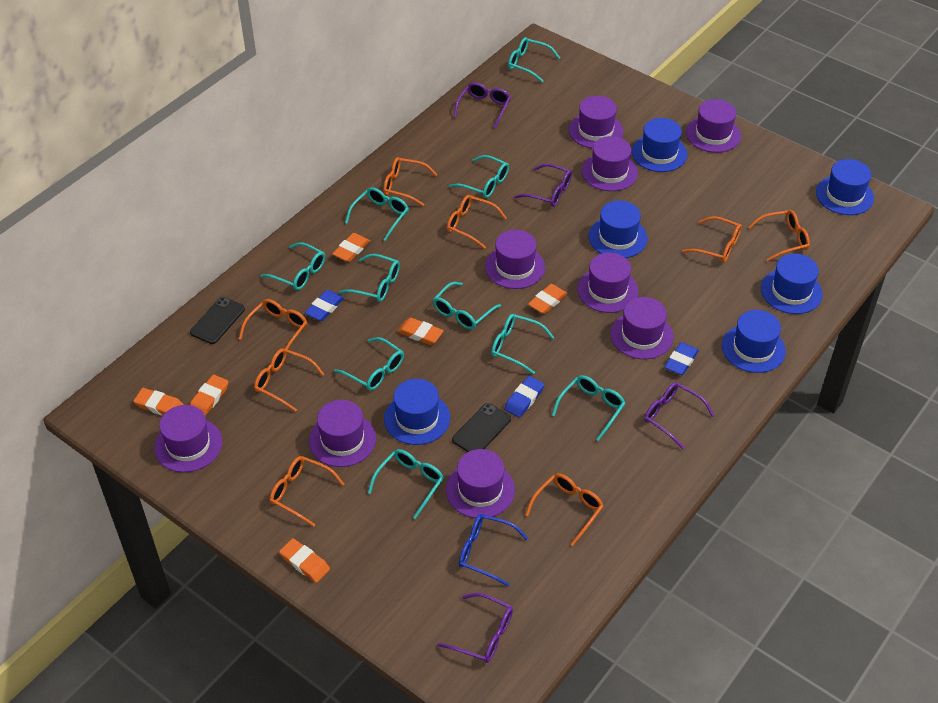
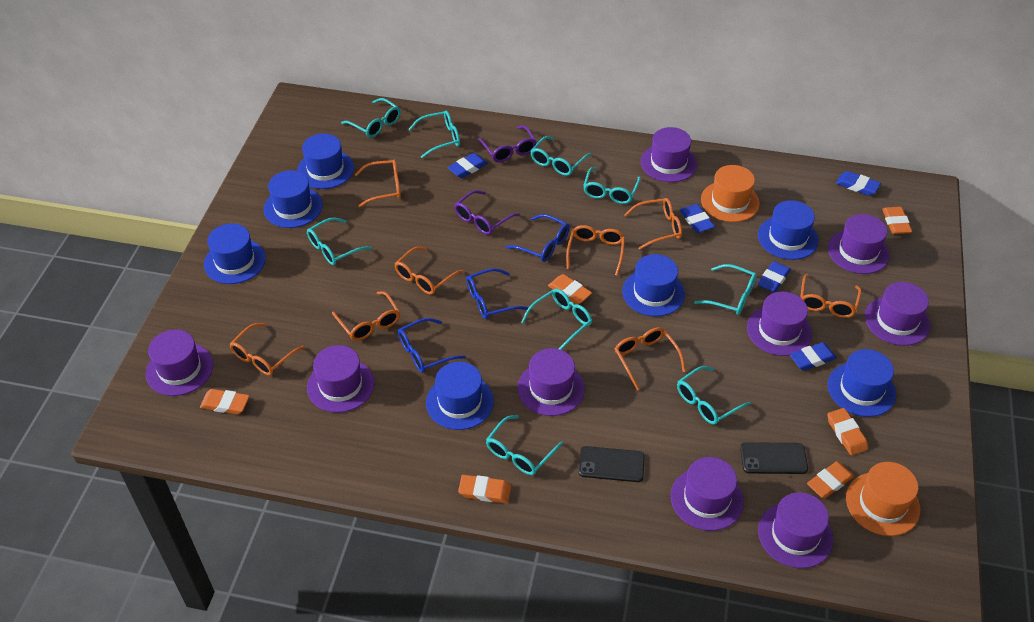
blue eraser: [305,290,344,321] [504,376,544,418] [665,342,699,375] = 3 -> [448,153,488,178] [680,204,715,233] [757,261,791,292] [790,342,837,371] [836,171,881,196] = 5
blue glasses: [459,514,528,586] = 1 -> [398,318,466,373] [466,268,528,319] [506,214,570,262] = 3
blue hat: [384,379,450,445] [588,200,648,258] [632,118,687,172] [722,310,786,373] [761,254,823,314] [816,159,874,215] = 6 -> [204,224,266,284] [264,170,323,228] [297,134,354,189] [426,362,494,430] [622,254,685,317] [758,200,819,260] [828,349,896,417] = 7
orange hat: none = 0 -> [701,165,760,222] [846,462,920,536] = 2
purple glasses: [437,593,513,663] [454,82,511,128] [514,163,572,207] [644,382,715,449] = 4 -> [454,190,520,235] [477,126,537,162] = 2
turquoise glasses: [261,242,325,290] [334,337,404,391] [339,254,400,302] [345,187,409,241] [368,449,444,519] [433,282,501,330] [449,155,509,198] [491,314,554,374] [508,37,560,82] [552,375,626,441] = 10 -> [307,217,372,265] [341,98,401,138] [409,110,460,158] [486,415,563,475] [521,289,592,350] [530,136,592,176] [583,167,641,204] [677,366,751,425] [694,264,757,315] = 9

